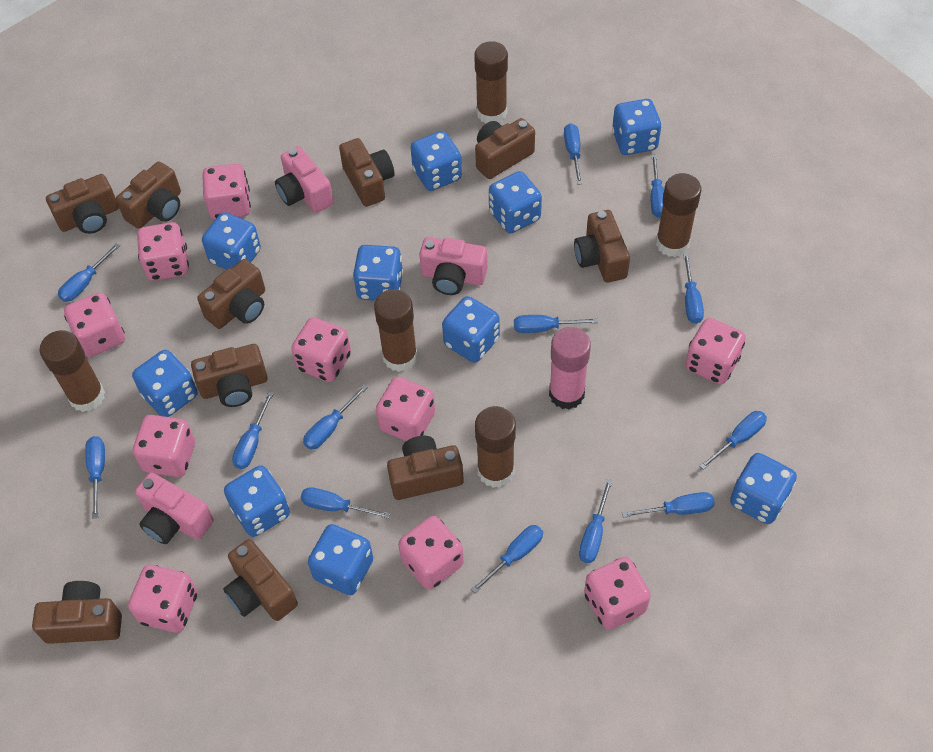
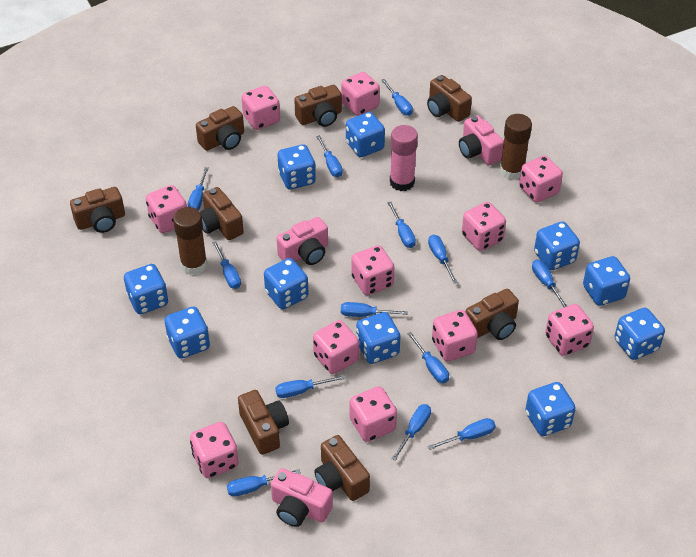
brown camera: [32,581,122,644] [46,174,119,234] [116,162,181,229] [191,344,268,407] [197,259,265,329] [223,539,298,621] [339,138,394,207] [387,436,464,500] [475,118,535,179] [574,210,630,283] = 10 -> [70,187,125,233] [196,106,244,151] [200,187,244,240] [238,390,289,455] [294,85,342,127] [314,435,370,501] [427,75,472,122] [465,289,519,340] = 8
brown glue stick: [40,330,105,412] [374,289,418,372] [474,41,508,124] [475,406,516,488] [656,173,701,257] = 5 -> [173,207,207,275] [500,114,532,180] = 2
pink dice: [64,292,125,357] [128,565,197,633] [133,415,195,477] [137,222,189,281] [202,164,251,220] [291,317,351,382] [376,377,435,441] [398,516,464,590] [584,557,651,630] [685,318,746,384] = 10 -> [146,185,187,233] [190,422,239,478] [242,86,280,130] [313,320,359,374] [341,72,380,116] [350,386,397,442] [352,245,394,295] [432,310,478,361] [462,202,506,251] [519,155,563,203] [545,304,594,356] = 11

